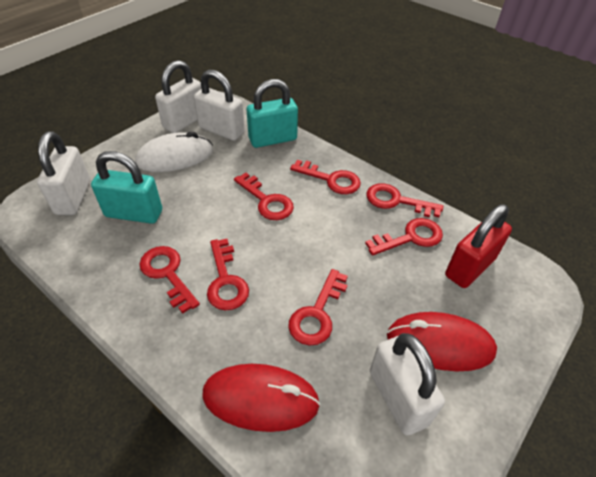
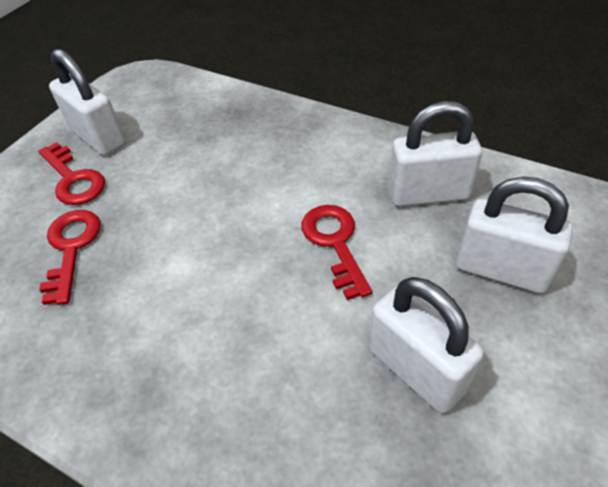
red key: [139,246,200,314] [207,239,249,311] [234,173,294,220] [288,269,348,346] [290,160,361,194] [365,218,443,256] [367,183,443,217] = 7 -> [38,142,105,205] [39,210,101,305] [302,205,372,300] = 3
red mouse: [203,364,320,432] [387,312,497,371] = 2 -> none = 0
red padlock: [445,204,512,288] = 1 -> none = 0
turquoise padlock: [91,151,162,224] [247,79,298,148] = 2 -> none = 0
white mouse: [135,132,213,172] = 1 -> none = 0

